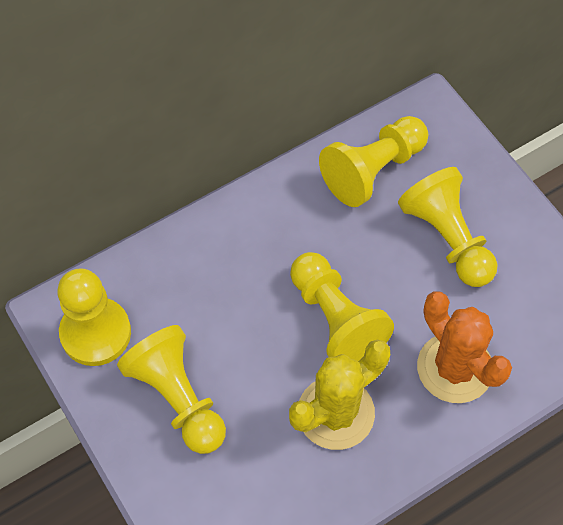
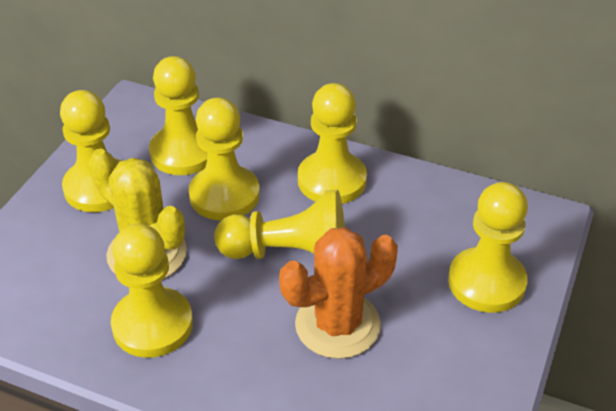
yellow pawn: [57,268,131,366] [117,325,226,454] [290,252,394,361] [319,116,428,207] [398,167,498,287] = 5 -> [60,90,121,212] [111,224,193,358] [149,56,208,175] [189,98,260,221] [214,190,345,259] [298,83,367,204] [448,182,528,313] = 7

